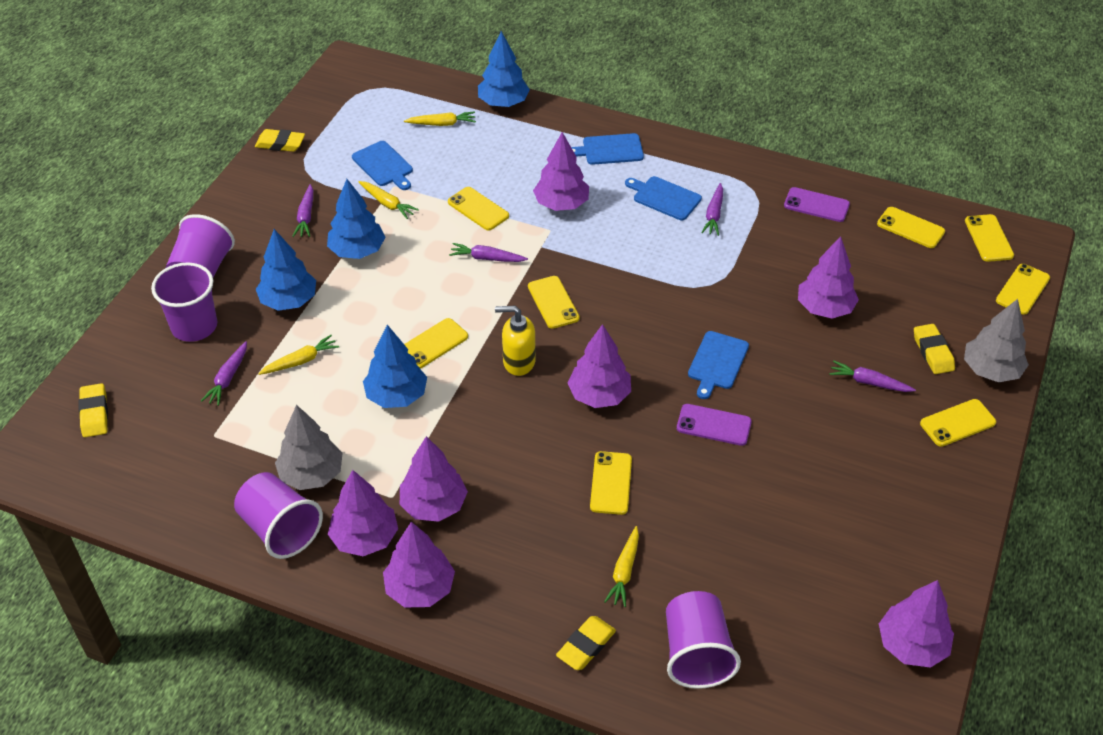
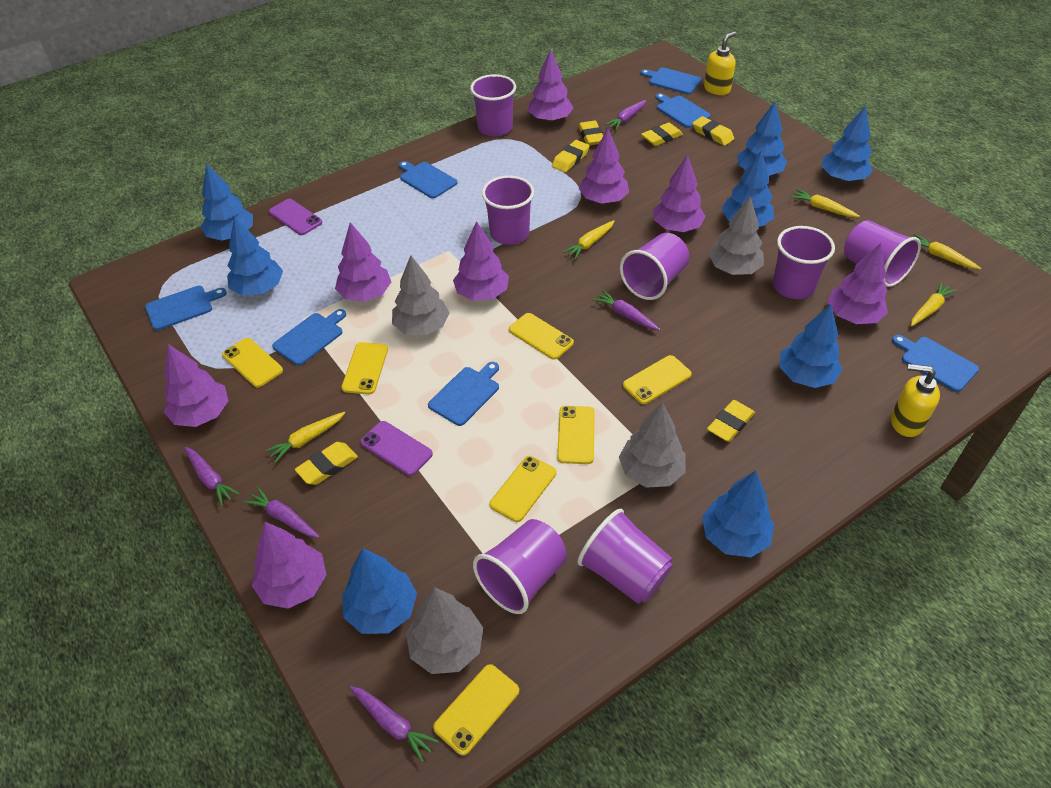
blue cutting board: [352,141,413,190] [571,133,644,165] [625,176,702,220] [688,331,749,399] = 4 -> [145,286,227,330] [272,309,346,366] [399,161,457,198] [428,362,499,426] [640,68,701,94] [655,93,711,128] [892,335,979,392] = 7
blue tree: [256,229,316,311] [327,179,386,259] [363,325,427,408] [478,31,530,107] = 4 -> [200,164,253,241] [227,217,283,296] [342,548,417,634] [702,470,774,557] [721,150,774,227] [737,102,787,176] [779,304,842,388] [822,106,873,182] = 8
grey tree: [275,405,343,490] [964,299,1029,382] = 2 -> [392,255,449,335] [406,587,483,674] [619,403,685,488] [709,197,764,275] = 4
purple cup: [151,262,217,342] [166,214,235,277] [234,472,323,559] [666,591,741,689] = 4 -> [470,74,516,136] [473,519,567,614] [482,175,534,245] [577,509,673,604] [620,233,689,300] [773,226,835,299] [844,220,921,287] = 7
purple tree: [328,470,398,556] [383,522,455,607] [400,436,468,522] [533,132,589,211] [567,324,631,408] [798,236,859,319] [879,580,954,668] = 7 -> [164,344,228,427] [252,522,326,609] [335,222,391,302] [453,221,509,301] [528,49,573,122] [578,128,629,204] [653,155,706,232] [828,243,888,324] = 8
yellow carrot: [258,335,339,375] [358,181,419,219] [404,111,476,126] [604,526,639,607] = 4 -> [265,412,345,463] [563,220,614,259] [791,189,860,217] [911,282,957,326] [914,234,981,270] = 5
yellow eraser: [78,383,108,437] [255,129,305,152] [556,616,616,670] [914,324,955,374] = 4 -> [295,442,358,485] [552,140,589,172] [578,121,603,145] [641,123,683,146] [693,116,734,146] [707,400,755,442] = 6
yellow phone: [404,318,468,369] [448,187,509,231] [528,276,580,329] [590,451,632,515] [877,207,945,248] [920,399,996,447] [965,214,1014,262] [996,264,1050,315] = 8 -> [222,338,283,387] [341,342,388,395] [433,664,519,756] [490,456,556,522] [509,313,574,360] [557,406,595,464] [623,355,692,404] = 7
yellow soap dispenser: [495,306,536,376] = 1 -> [704,31,736,95] [891,364,940,437] = 2

